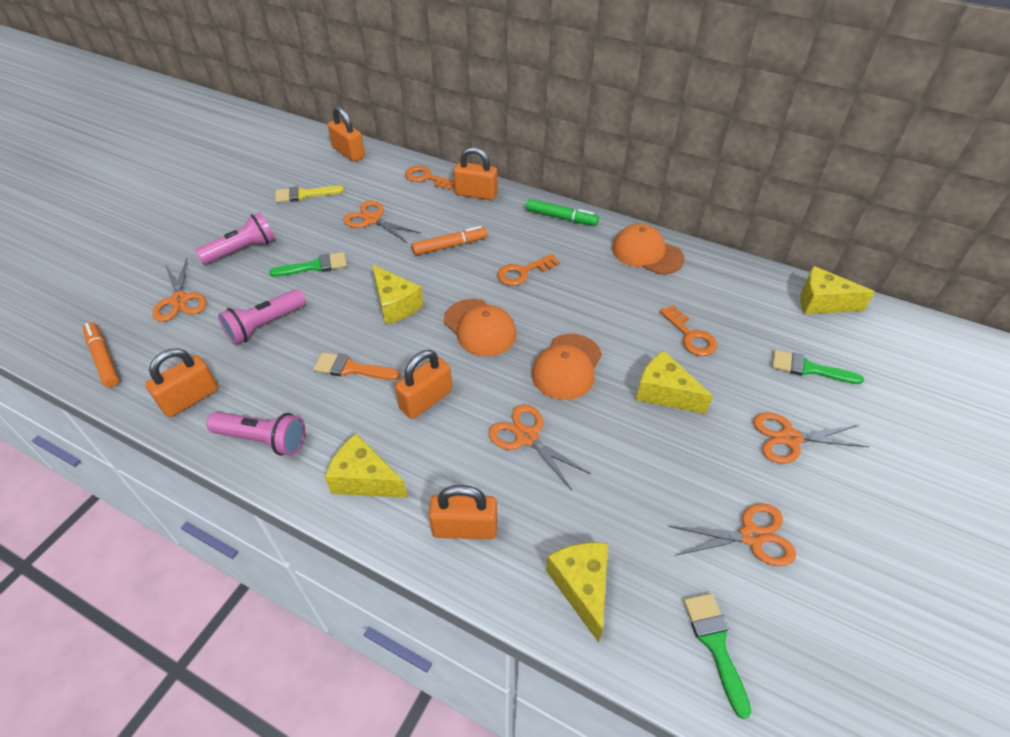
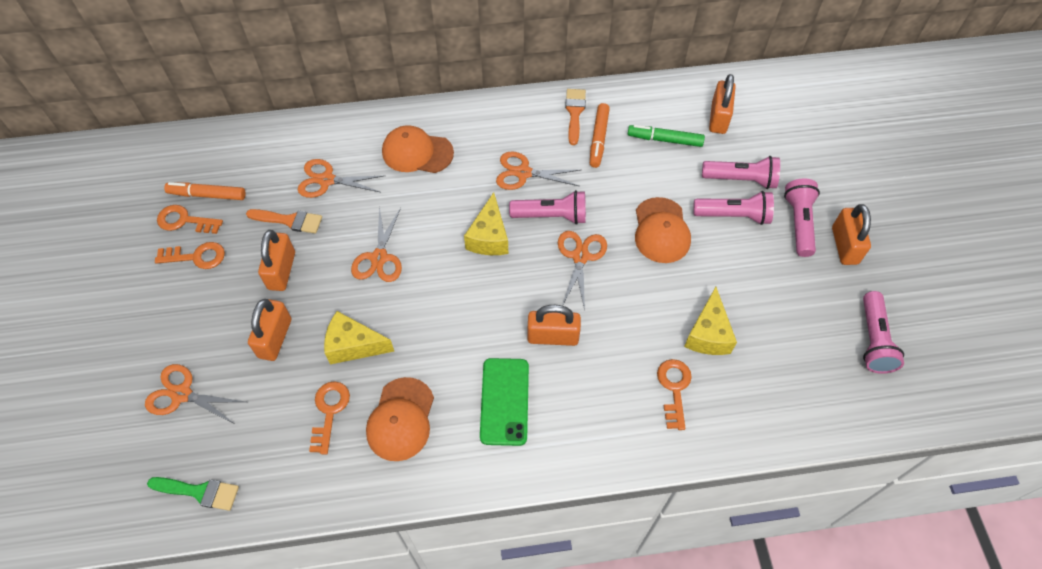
green brush: [269,252,347,277] [684,593,751,719] [772,350,864,384] = 3 -> [147,477,239,511] = 1
green phone: none = 0 -> [480,358,529,446] = 1
orange brush: [313,352,401,380] = 1 -> [246,209,322,234] [565,89,586,145] = 2
orange key: [405,166,454,190] [497,254,560,286] [660,305,717,356] = 3 -> [155,242,225,269] [157,205,223,234] [309,381,350,454] [657,359,692,430] = 4
pink flashlight: [195,212,275,265] [207,412,305,456] [218,289,306,345] = 3 -> [509,190,586,225] [693,191,774,225] [702,156,780,189] [784,179,820,257] [863,291,904,374] = 5
yellow brush: [275,186,344,203] = 1 -> none = 0
yellow cheese: [325,434,408,498] [372,265,424,325] [546,542,608,643] [636,351,713,414] [800,266,875,314] = 5 -> [324,311,394,365] [464,192,508,255] [684,287,737,355] = 3

